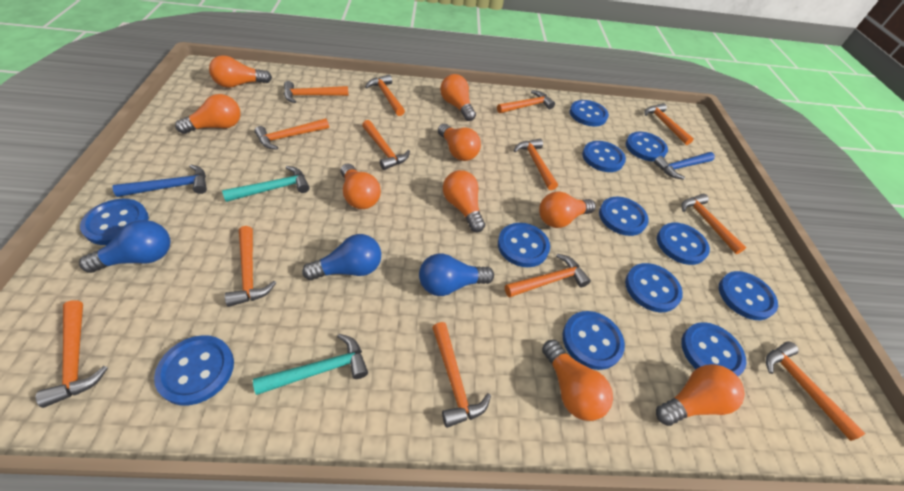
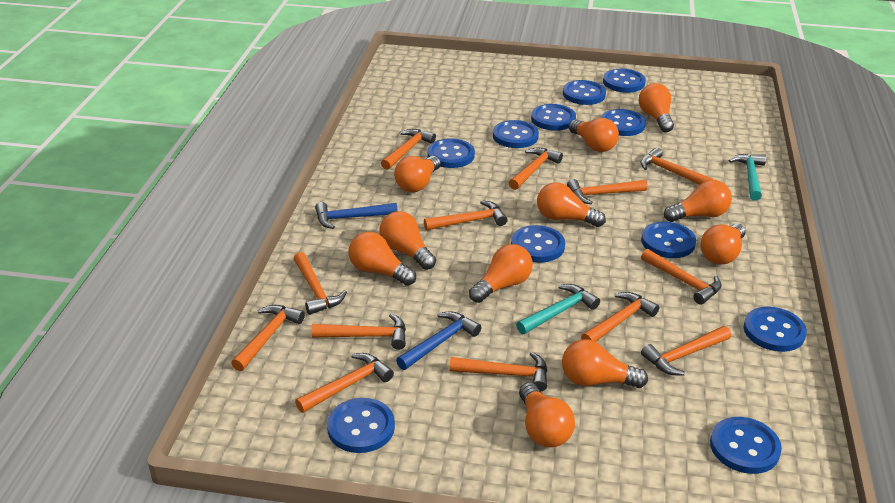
blue button: [80,199,149,245] [154,335,234,406] [498,223,550,267] [562,311,625,370] [570,100,609,126] [582,141,626,172] [599,197,649,236] [625,263,683,312] [626,132,668,161] [657,223,710,265] [681,322,746,376] [719,271,778,320] = 12 -> [327,398,395,453] [427,138,475,168] [493,120,539,148] [511,225,565,263] [531,104,576,131] [563,80,606,105] [601,109,646,136] [603,69,646,93] [641,222,696,258] [710,417,782,474] [744,307,807,352] = 11
blue light bulb: [79,220,170,273] [302,234,381,280] [419,253,494,296] = 3 -> none = 0
orange light bulb: [175,94,241,134] [209,55,272,88] [341,164,381,209] [438,124,481,161] [440,74,476,121] [443,170,485,232] [539,191,596,228] [542,340,613,421] [656,364,745,426] = 9 -> [349,232,416,286] [379,211,436,270] [394,156,441,192] [469,244,533,303] [519,382,575,447] [537,182,606,227] [562,339,648,388] [569,118,619,152] [639,83,674,132] [664,180,732,222] [701,223,746,264] = 11

